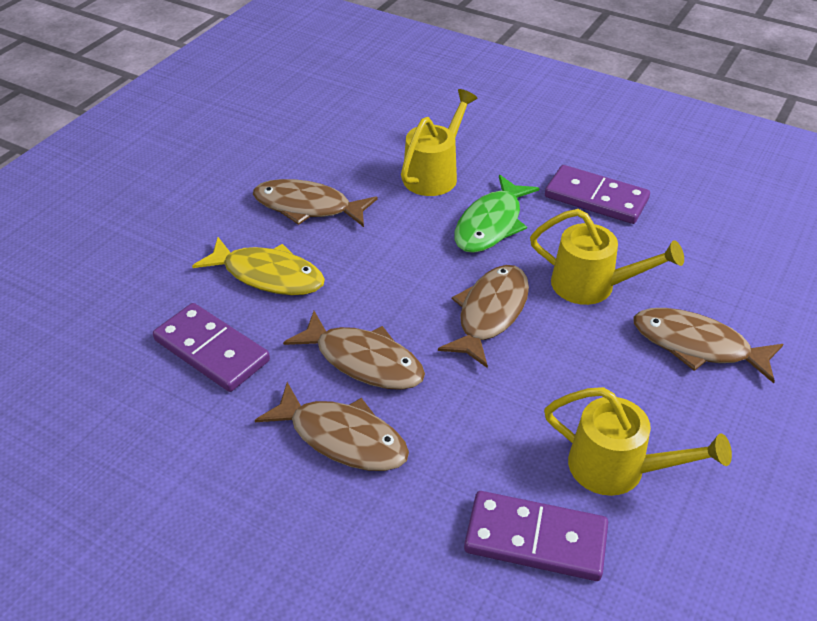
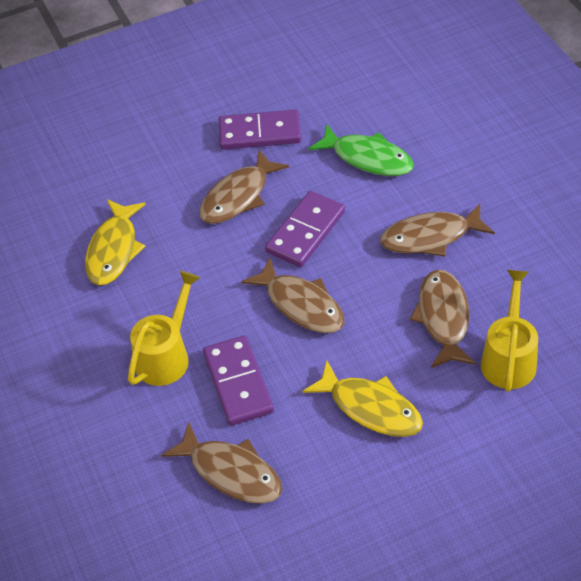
yellow fish: [192,237,325,295] = 1 -> [85,199,146,285] [302,360,423,437] = 2
yellow watering can: [401,89,478,196] [530,209,684,305] [544,387,732,496] = 3 -> [128,271,201,386] [481,270,538,392] = 2

